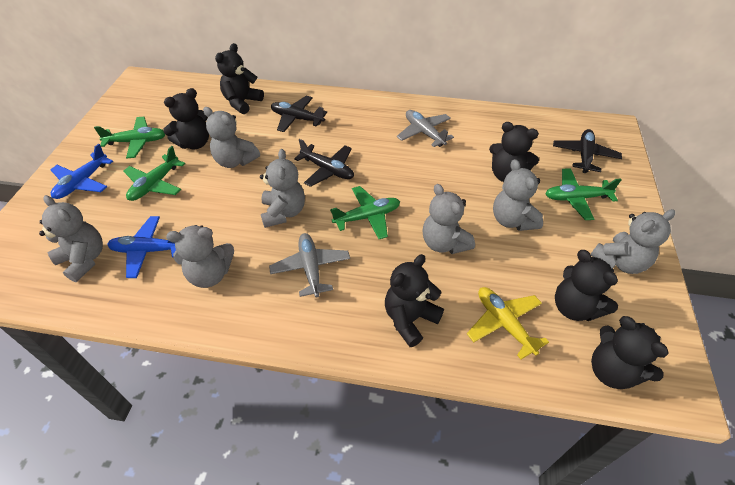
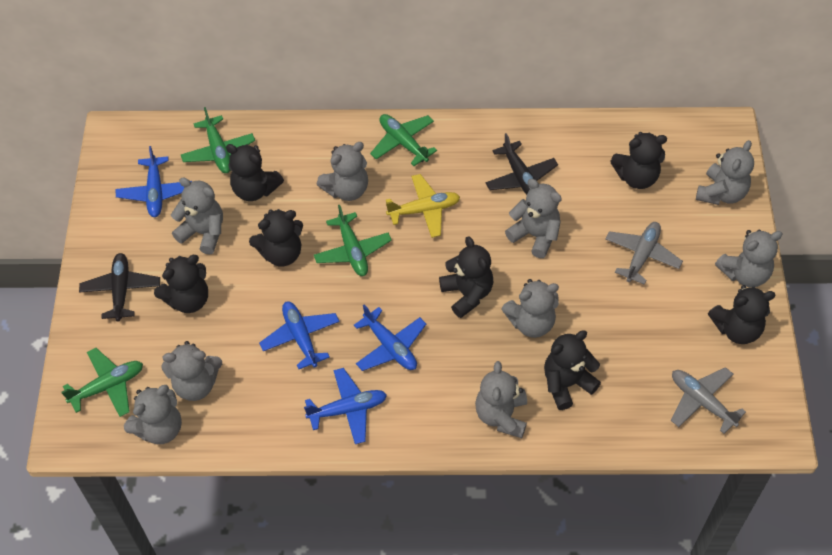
black plane: [271,96,327,132] [294,139,354,187] [553,129,622,173] = 3 -> [79,253,160,322] [485,133,558,195] = 2
black teddy bear: [163,88,209,149] [215,43,264,114] [385,254,444,347] [489,122,539,182] [555,250,618,321] [591,316,669,389] = 6 -> [154,255,208,313] [226,144,284,201] [249,209,303,266] [439,236,493,318] [544,330,601,410] [610,132,667,189] [708,285,775,344] = 7
blue plane: [50,144,113,199] [107,216,176,278] = 2 -> [116,146,192,217] [259,301,340,369] [304,368,387,444] [354,304,426,371] = 4
grey teddy bear: [39,195,103,282] [166,225,234,288] [203,107,260,168] [260,149,305,228] [423,184,475,254] [493,159,543,231] [591,209,675,274] = 7 -> [124,385,182,444] [161,341,222,401] [171,177,223,254] [316,142,368,201] [475,361,527,438] [502,279,559,338] [505,179,562,258] [696,140,754,205] [715,230,782,287] = 9

